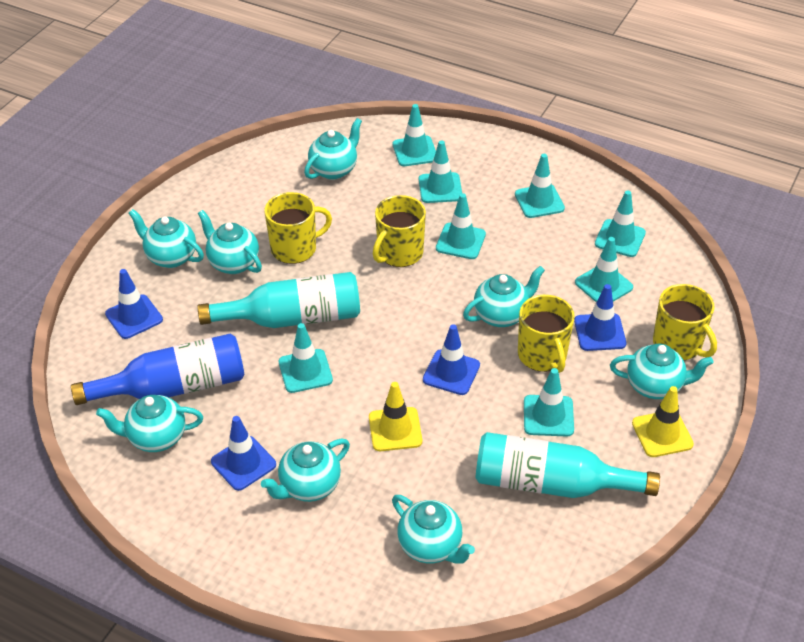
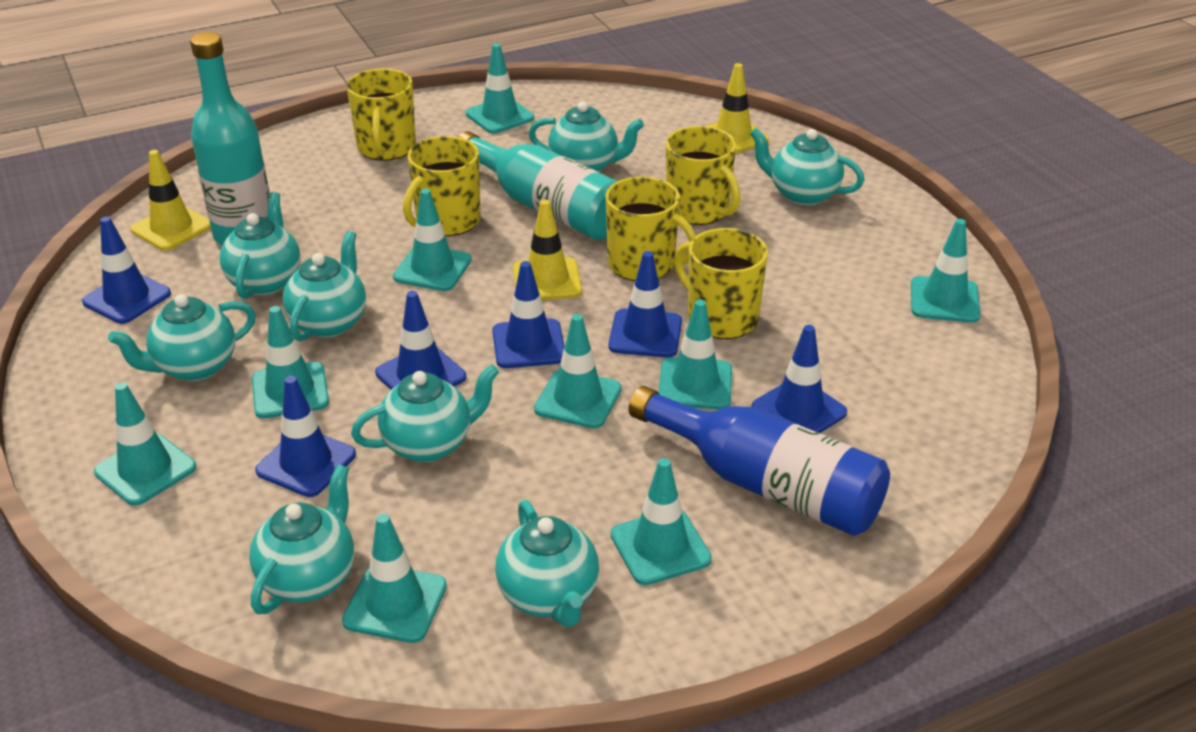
blue traffic cone: [105,269,163,339] [211,416,276,491] [423,324,480,395] [574,284,626,351] = 4 -> [82,217,171,324] [255,376,356,497] [375,291,466,390] [492,261,564,368] [609,251,682,358] [751,325,847,433] = 6
turquoise traffic cone: [279,323,333,393] [393,104,436,166] [419,140,462,203] [436,193,486,259] [515,154,565,218] [524,368,574,437] [575,237,633,302] [595,190,646,257] = 8 -> [94,383,196,506] [252,306,329,419] [342,514,447,643] [393,189,472,291] [466,43,534,133] [534,314,621,429] [611,458,712,585] [659,300,732,409] [911,219,980,323] = 9
yellow mug: [264,192,332,264] [373,195,426,267] [518,295,575,373] [653,284,717,360] = 4 -> [347,68,416,161] [403,136,480,236] [605,177,696,281] [666,126,740,225] [674,228,768,339] = 5
yellow traffic cone: [369,382,422,451] [632,386,694,457] = 2 -> [131,150,211,251] [513,200,582,300] [707,63,769,154] = 3

